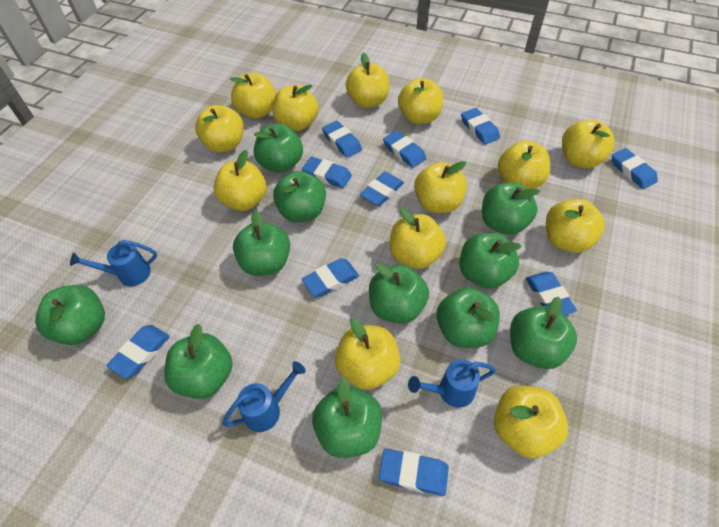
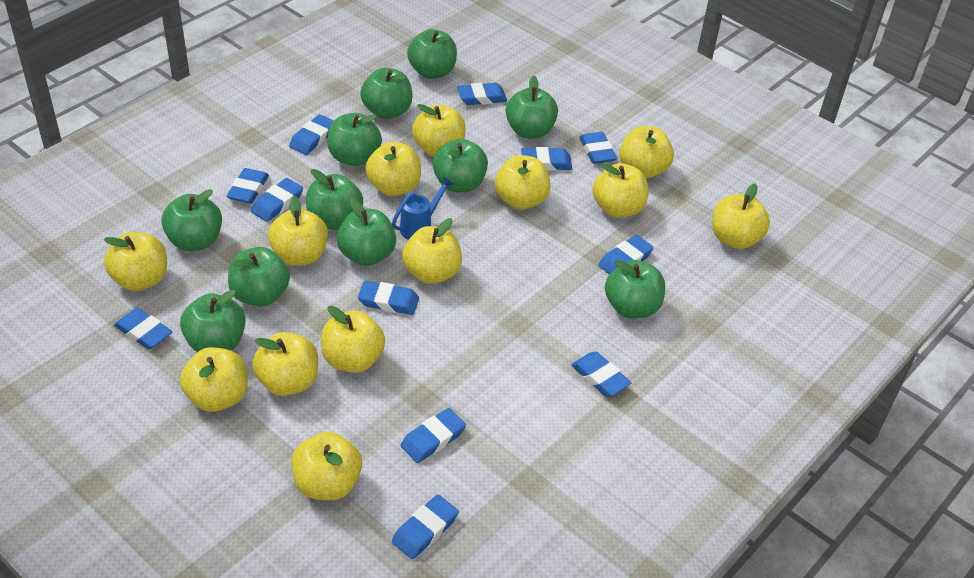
blue eraser: [106,325,170,378] [302,157,352,188] [302,258,359,297] [322,121,362,158] [360,172,404,206] [379,448,449,496] [383,130,427,168] [461,108,500,145] [526,272,577,315] [612,148,658,189] = 10 -> [114,308,172,349] [227,168,269,203] [251,178,303,222] [289,114,334,155] [358,281,419,315] [392,494,459,559] [400,408,466,463] [457,83,507,105] [521,147,572,171] [571,351,631,397] [580,132,617,164] [598,235,654,275] = 12
blue watering can: [70,240,157,286] [222,361,306,432] [408,359,496,408] = 3 -> [392,176,454,240] = 1

